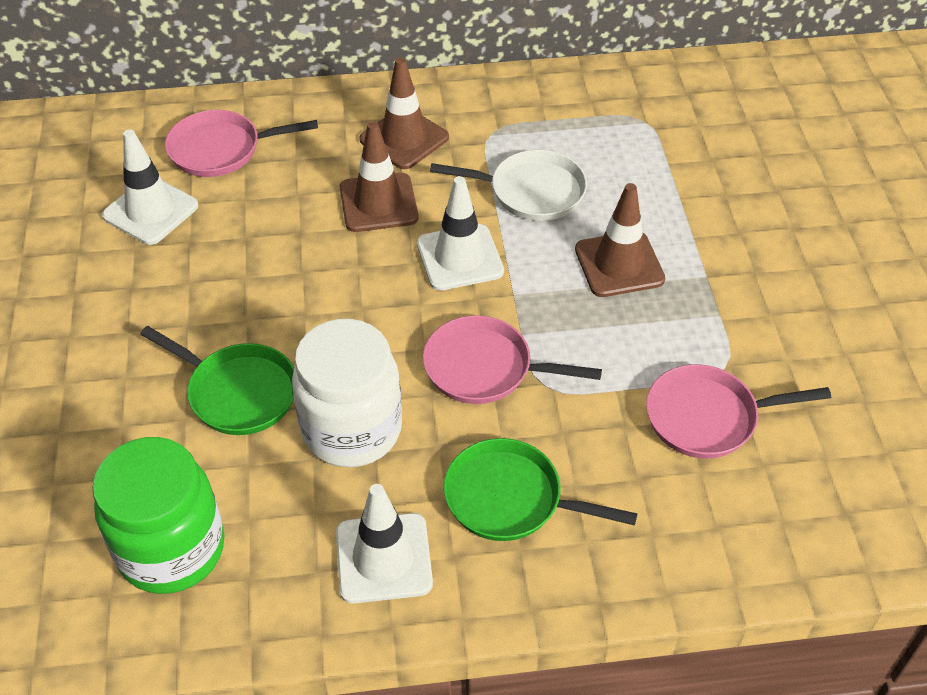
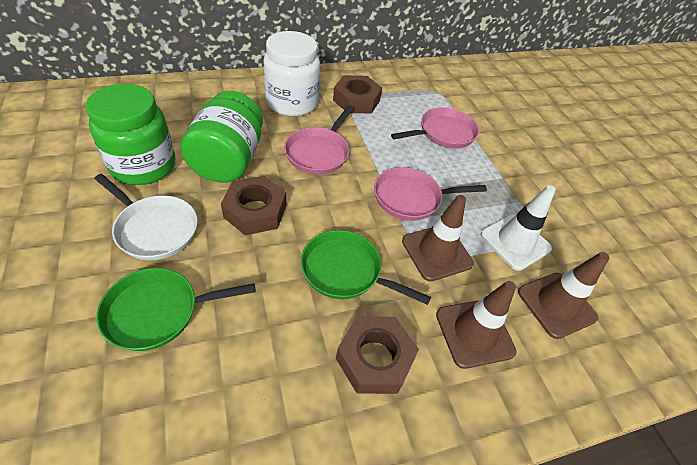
brown nut: none = 0 -> [221,176,286,235] [333,75,382,113] [336,316,419,394] = 3
green jar: [92,437,225,594] = 1 -> [85,84,175,185] [180,91,263,183] = 2
white traffic cone: [102,129,198,245] [336,484,433,604] [417,176,504,291] = 3 -> [480,185,556,271] = 1

